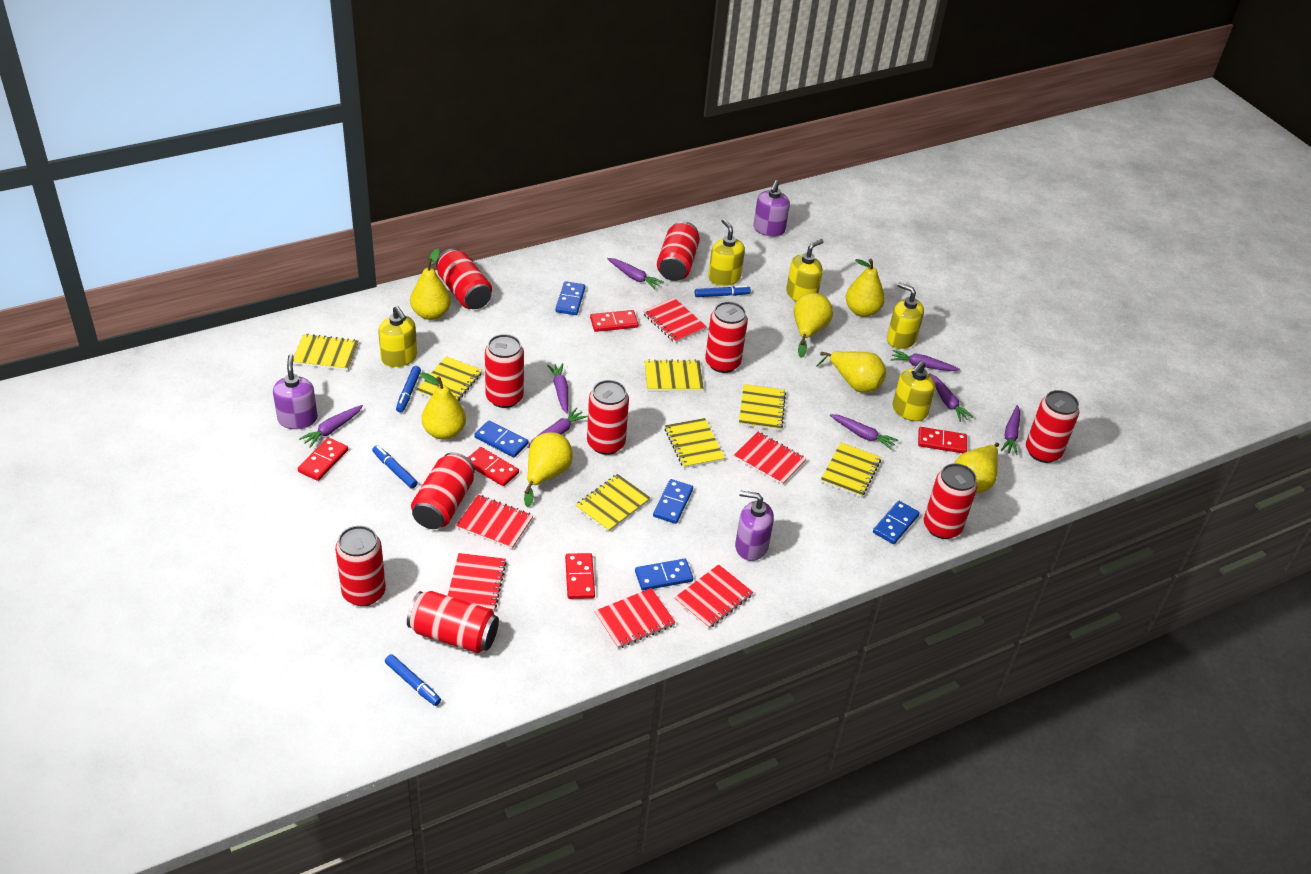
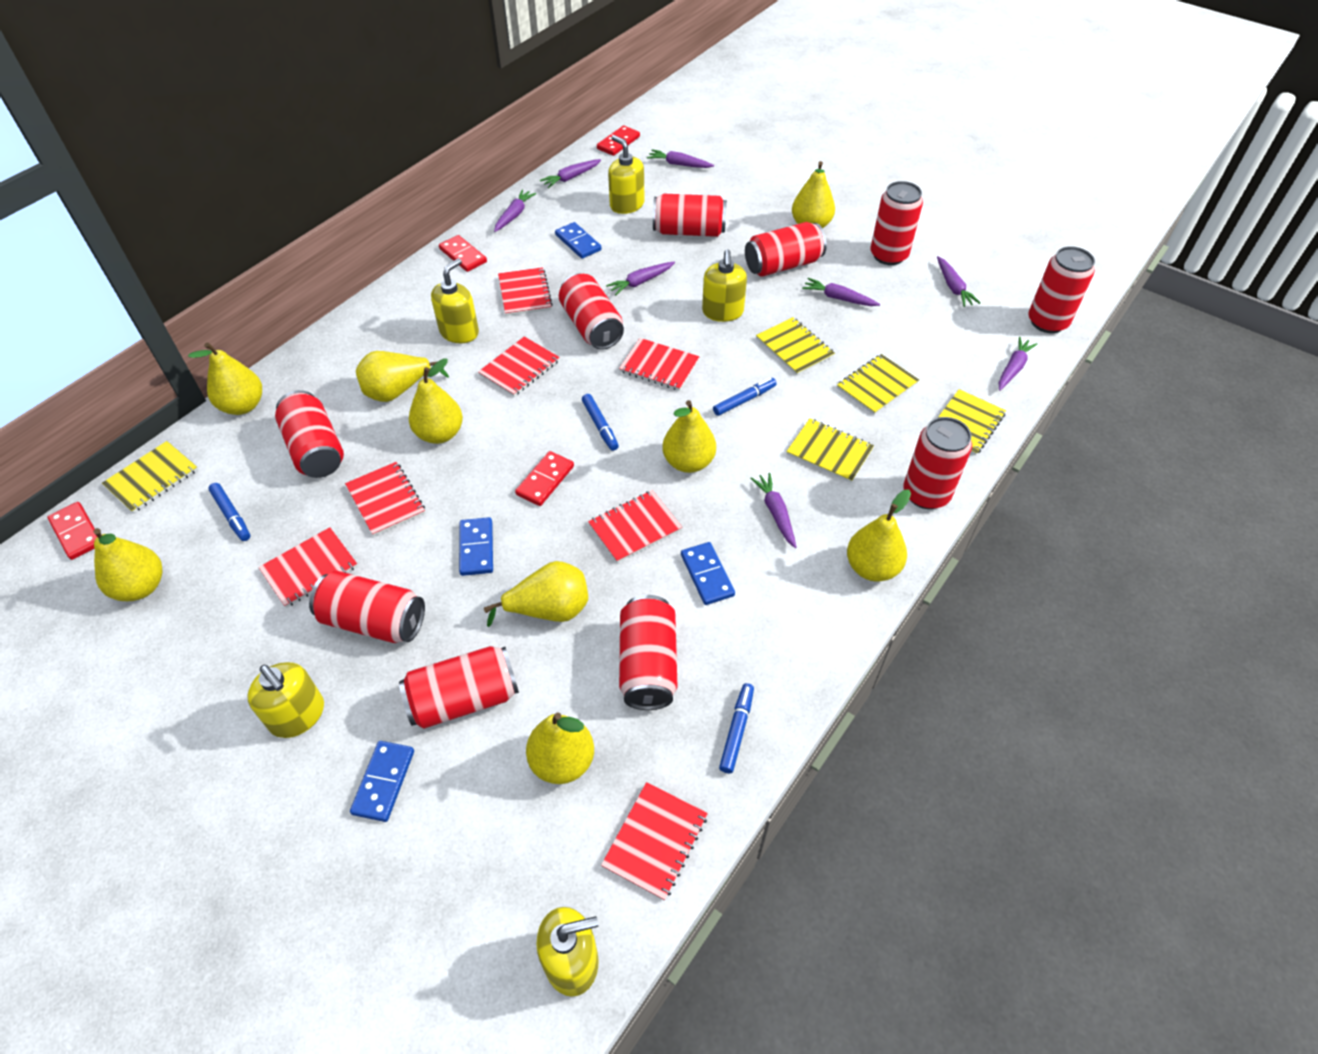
blue domino: [474,420,528,457] [555,281,585,315] [635,559,693,591] [653,479,693,524] [873,501,920,544] = 5 -> [350,741,414,822] [459,517,493,576] [555,222,602,259] [681,542,735,605] = 4
purple soap dispenser: [273,354,318,429] [735,491,774,561] [753,180,790,237] = 3 -> none = 0
red domino: [298,438,348,481] [468,447,519,486] [565,553,595,599] [590,310,639,332] [918,427,967,453] = 5 -> [47,502,97,560] [439,235,487,272] [515,451,574,506] [597,125,640,156] = 4
red notebook: [448,553,507,612] [456,495,534,549] [594,588,676,649] [643,298,707,343] [674,564,753,629] [734,432,807,485] = 6 -> [259,527,358,608] [345,462,425,536] [478,336,560,397] [498,267,553,316] [588,490,682,563] [601,782,708,901] [619,338,700,391] = 7
yellow notebook: [293,334,358,371] [416,356,482,401] [575,474,651,532] [645,360,704,391] [665,418,725,468] [739,384,786,431] [821,442,881,497] = 7 -> [102,441,198,513] [756,317,835,375] [786,418,874,483] [837,354,919,415] [938,389,1006,455] = 5
yellow pear: [410,249,451,320] [420,372,466,440] [524,432,573,507] [794,293,833,358] [817,351,886,392] [846,259,885,317] [955,443,999,493] = 7 -> [93,528,163,601] [188,343,262,415] [356,351,449,402] [409,358,463,444] [484,561,588,627] [526,713,594,784] [662,400,716,473] [792,161,835,228] [847,489,911,582] = 9

